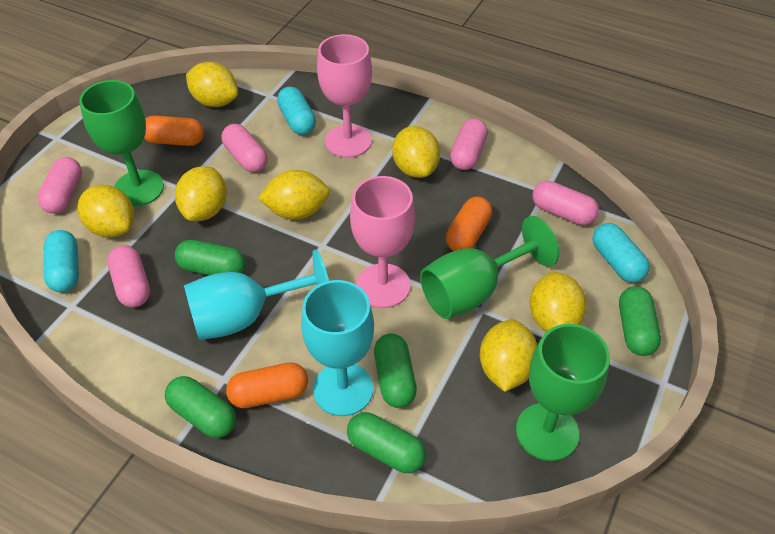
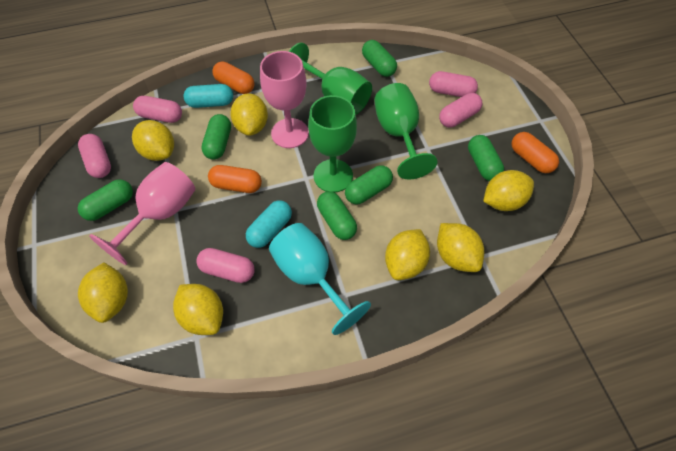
green capsule: [165,376,236,438] [175,240,245,275] [347,412,426,473] [374,334,417,408] [619,286,661,356] = 5 -> [78,179,133,221] [201,114,231,160] [317,191,357,240] [345,165,393,204] [362,40,397,77] [468,135,504,181] = 6
turquoise capsule: [44,230,79,293] [277,87,316,135] [592,223,650,283] = 3 -> [183,84,233,108] [246,201,292,248] = 2
turquoise goblet: [184,249,329,340] [301,280,374,416] = 2 -> [269,223,371,335] = 1

